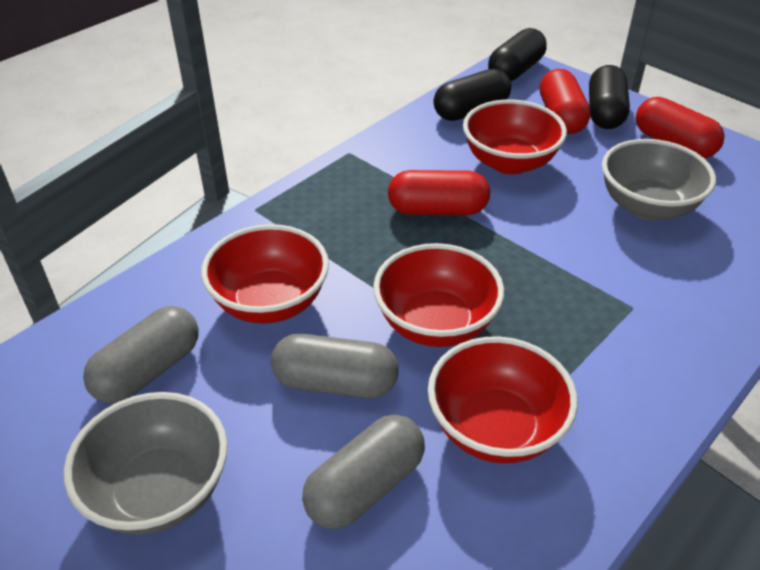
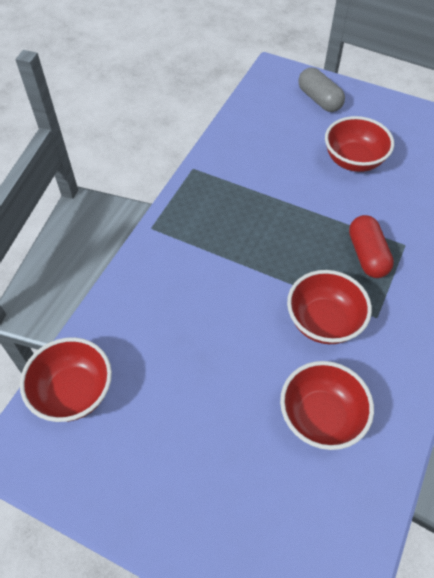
black capsule: [433,69,512,121] [488,28,547,81] [589,65,630,129] = 3 -> none = 0
grey bowl: [64,392,228,535] [602,139,716,220] = 2 -> none = 0
grey capsule: [83,306,199,404] [271,334,399,398] [302,415,425,529] = 3 -> [298,67,345,112] = 1
red capsule: [388,170,490,215] [540,69,591,134] [636,97,725,158] = 3 -> [349,215,394,278] = 1

